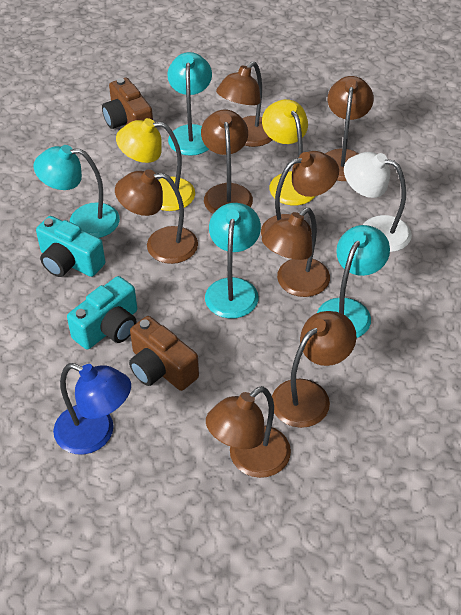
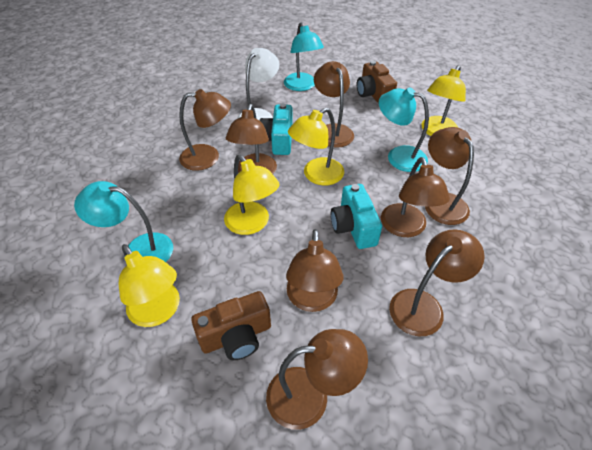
blue lamp: [53,363,131,454] = 1 -> none = 0
turquoise lamp: [33,145,120,238] [167,52,212,156] [205,203,261,318] [317,225,390,338] = 4 -> [74,181,173,262] [284,22,324,91] [379,87,429,172] = 3
yellow lamp: [116,118,195,211] [262,99,315,205] = 2 -> [119,244,180,327] [224,155,279,235] [288,108,344,185] [422,65,466,136] = 4

